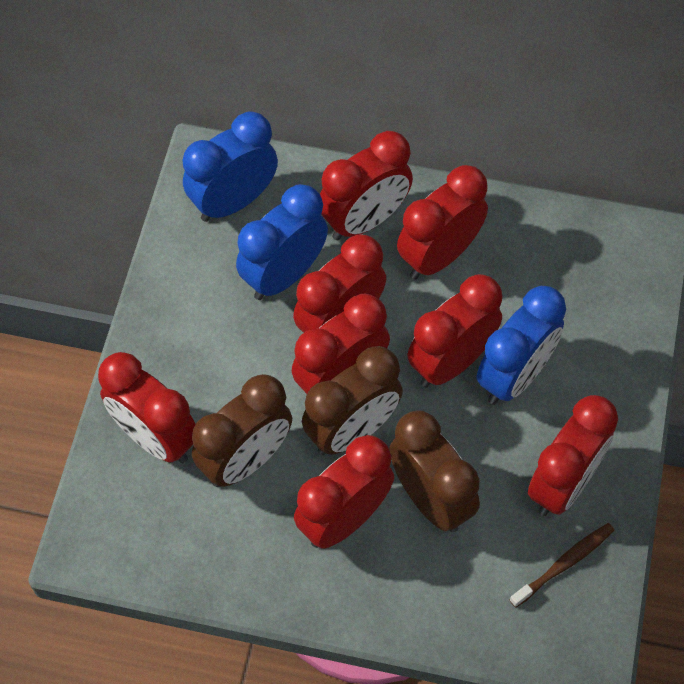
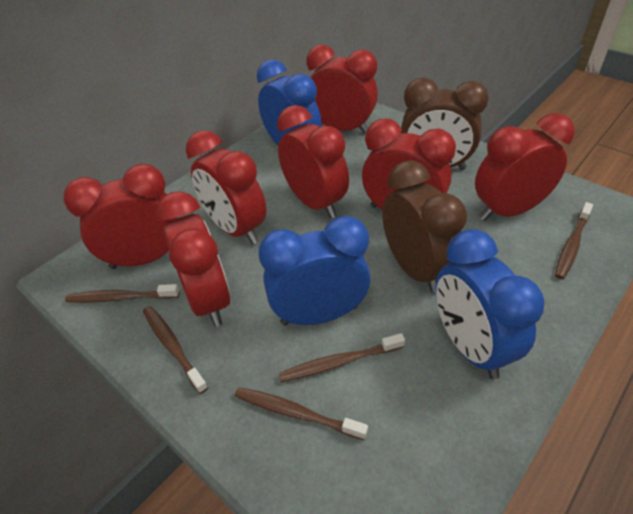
brown clock: [192,374,292,487] [302,346,403,455] [389,410,480,532] = 3 -> [382,160,467,293] [401,78,489,170] = 2
brown toothbrush: [509,523,615,608] = 1 -> [65,284,179,303] [143,306,208,394] [235,387,368,440] [279,333,405,382] [555,202,593,279] = 5
red clock: [98,352,196,463] [292,293,390,394] [293,234,386,333] [294,435,394,549] [320,131,413,240] [397,165,488,279] [407,274,502,388] [528,395,618,516] = 8 -> [64,164,177,269] [156,191,231,327] [186,130,267,244] [277,105,349,219] [306,45,378,134] [362,119,456,210] [475,113,575,221] = 7

